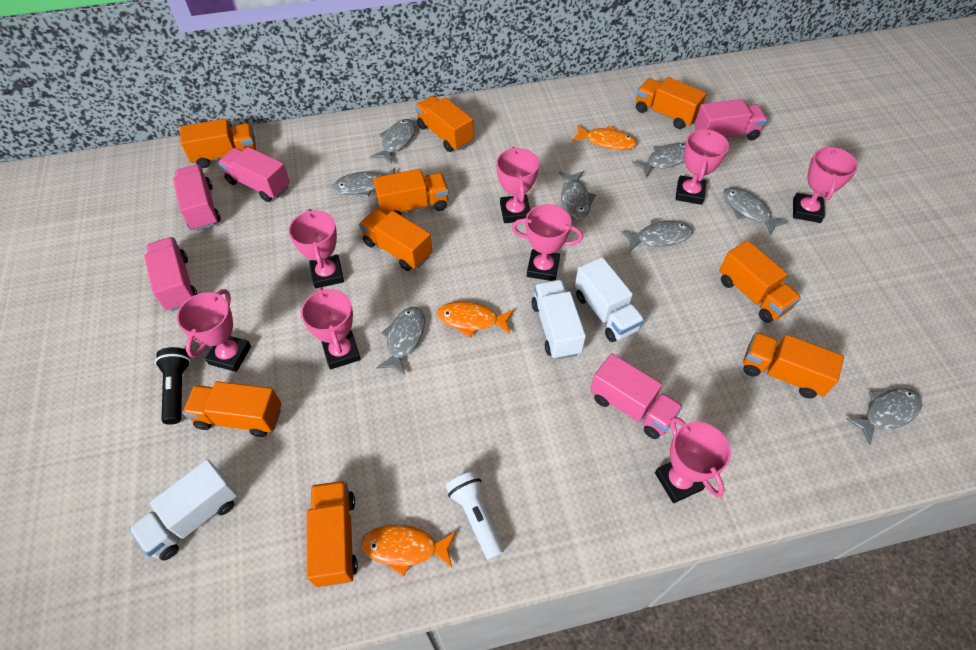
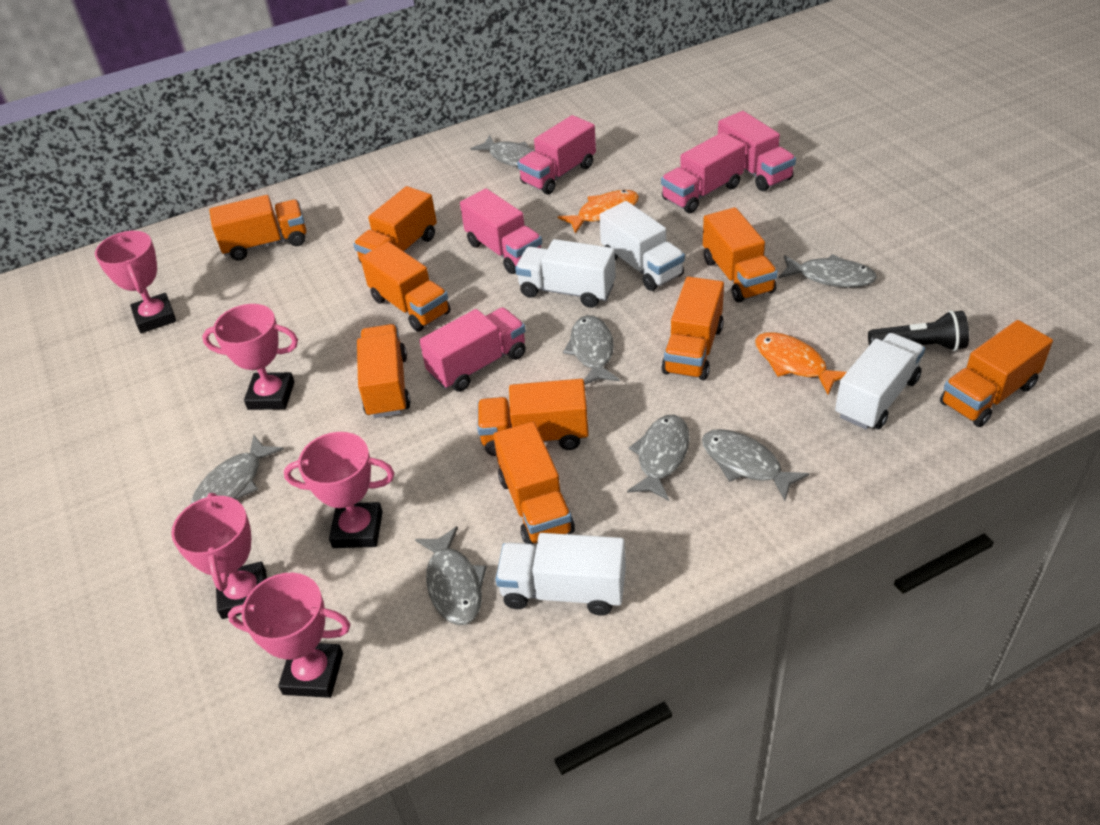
grey fish: [332,168,395,198] [370,119,416,164] [376,307,425,375] [559,171,596,220] [621,219,693,252] [632,143,685,178] [723,187,788,235] [846,388,922,445] = 8 -> [191,435,284,504] [415,526,487,625] [470,135,535,167] [563,315,620,385] [627,415,689,501] [702,429,809,501] [778,254,877,287] = 7
orange fish: [361,525,456,577] [437,301,514,337] [572,125,637,150] = 3 -> [558,190,639,234] [755,332,847,395] = 2
pink trophy: [177,289,251,372] [289,209,344,289] [301,287,361,370] [496,147,539,223] [512,204,583,281] [655,417,731,503] [675,129,729,205] [793,146,858,223] = 8 -> [95,231,176,333] [171,493,267,619] [202,304,298,410] [228,573,351,698] [284,432,394,548] = 5
white flashlight: [446,471,504,560] = 1 -> none = 0
white truck: [129,459,238,560] [532,280,586,359] [575,257,645,342] = 3 -> [496,533,626,616] [515,239,616,308] [599,201,685,291] [835,333,925,430] = 4

